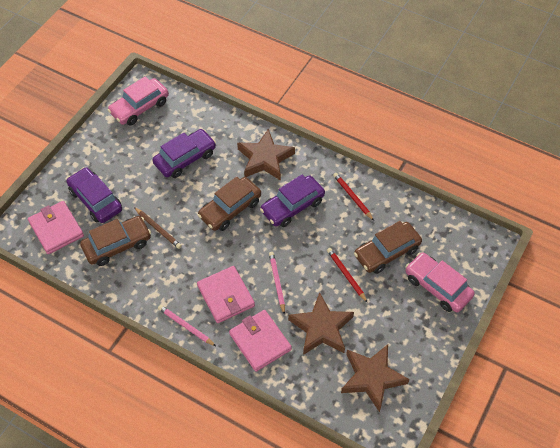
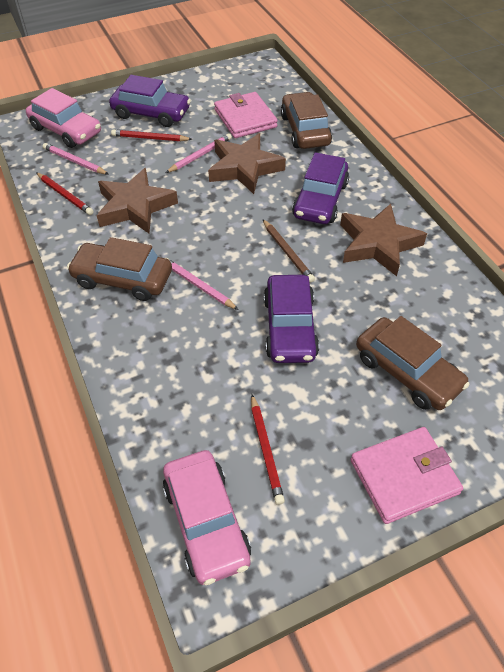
pink pencil: [158,305,216,346] [269,252,285,315] = 2 -> [43,143,109,175] [165,133,232,173] [166,258,239,310] = 3
pink wallet: [28,201,84,254] [197,266,255,323] [229,310,292,372] = 3 -> [214,92,278,138] [350,427,463,524] = 2
red pencil: [327,248,368,303] [333,173,374,221] = 2 -> [36,172,94,215] [111,129,192,141] [251,394,285,505] = 3

